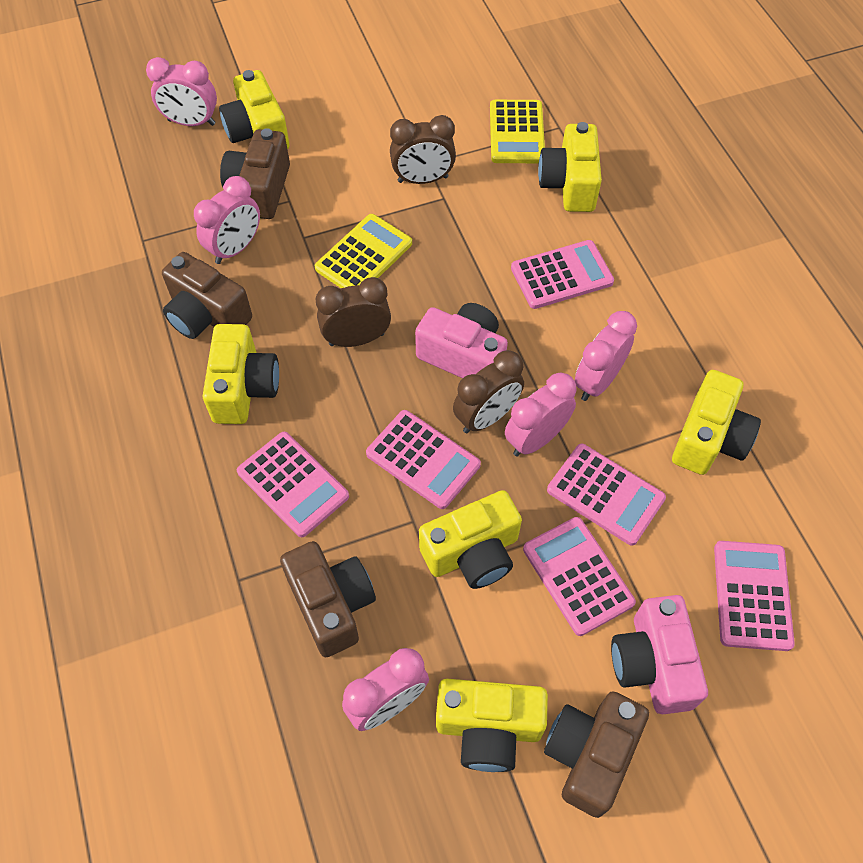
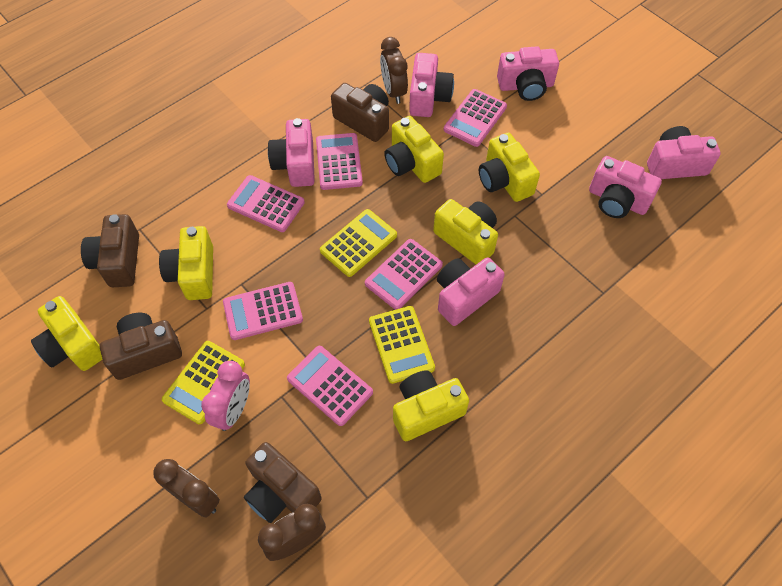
pink camera: [415,303,508,378] [611,595,708,714] = 2 -> [268,118,315,187] [409,53,454,117] [437,257,505,326] [497,46,559,101] [589,156,662,218] [647,126,721,179] = 6
pink clock: [146,57,217,126] [194,176,260,264] [342,648,429,731] [505,373,577,456] [575,311,637,401] = 5 -> [201,361,250,431] = 1
yellow calculator: [315,214,412,288] [490,100,545,163] = 2 -> [162,341,245,424] [320,209,397,277] [369,306,435,384] = 3

